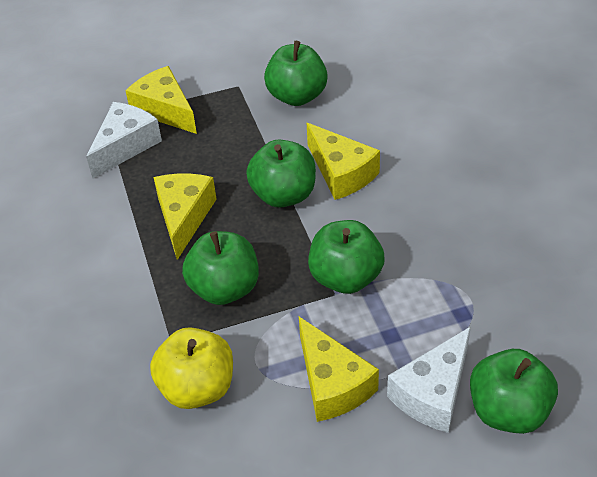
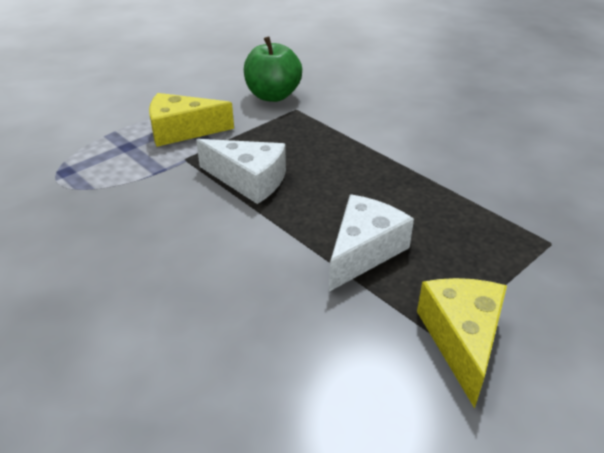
green apple: [182,231,259,305] [246,140,316,208] [264,41,328,106] [308,220,385,294] [470,349,558,434] = 5 -> [244,36,302,102] = 1
yellow apple: [150,327,233,409] = 1 -> none = 0
yellow cheese: [125,66,197,134] [153,174,217,260] [299,317,379,422] [307,123,380,200] = 4 -> [149,93,234,147] [417,278,507,409] = 2

